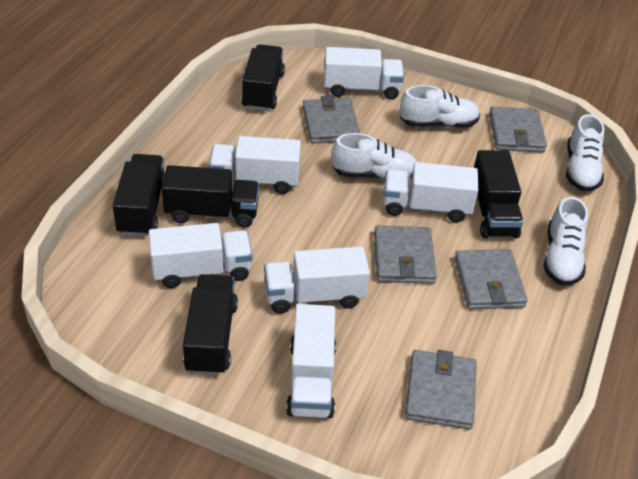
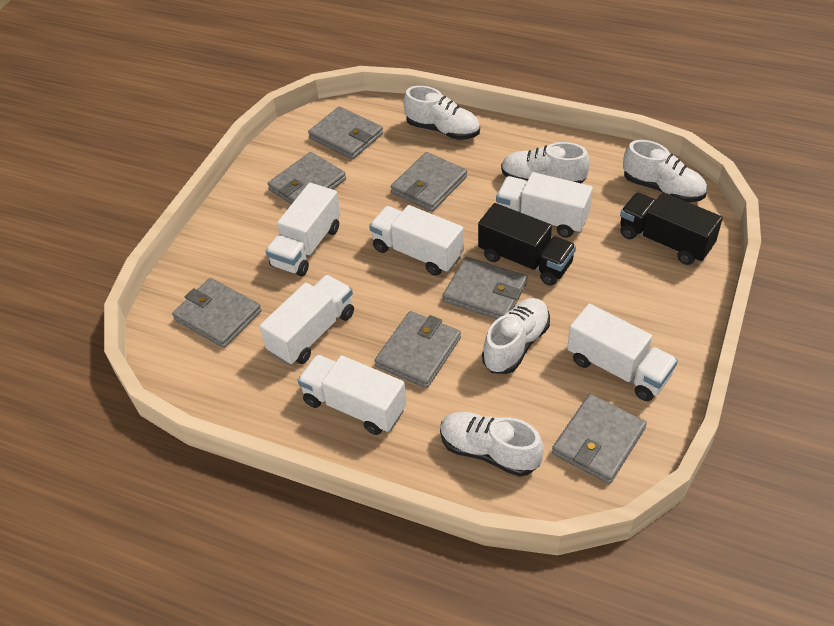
black truck: [113,154,165,237] [162,165,259,228] [183,274,238,375] [241,44,285,111] [474,150,523,238] = 5 -> [478,203,576,286] [620,192,723,265] = 2
grey wallet: [303,96,360,144] [374,226,437,284] [405,350,477,430] [454,249,528,310] [489,107,547,152] = 5 -> [172,278,262,348] [268,152,346,204] [308,106,383,159] [375,311,461,388] [391,152,467,212] [443,257,528,319] [552,394,647,484] = 7
white shoe: [331,133,417,180] [400,85,480,128] [543,197,588,285] [566,114,605,191] = 4 -> [403,86,480,140] [440,412,544,477] [482,298,550,374] [501,142,590,184] [623,140,707,202] = 5

